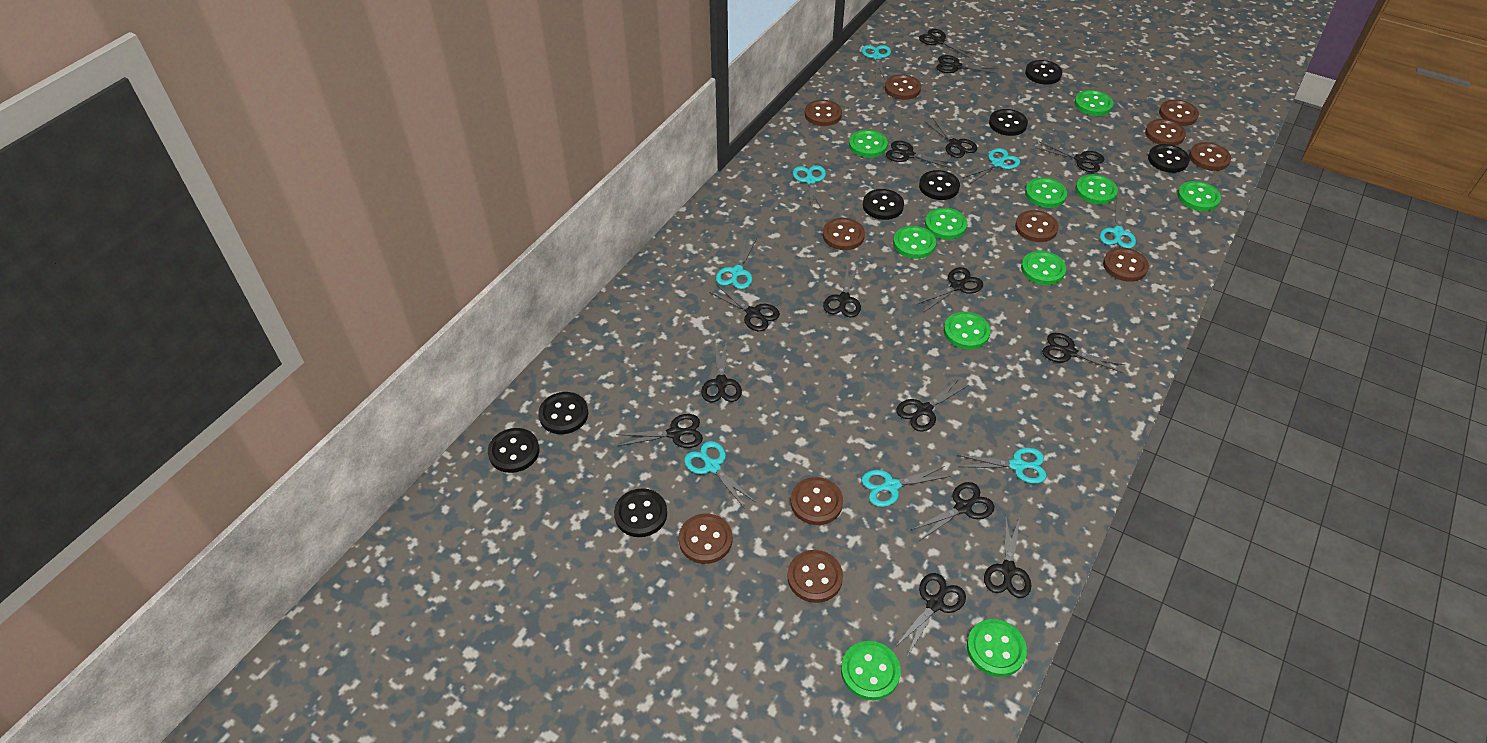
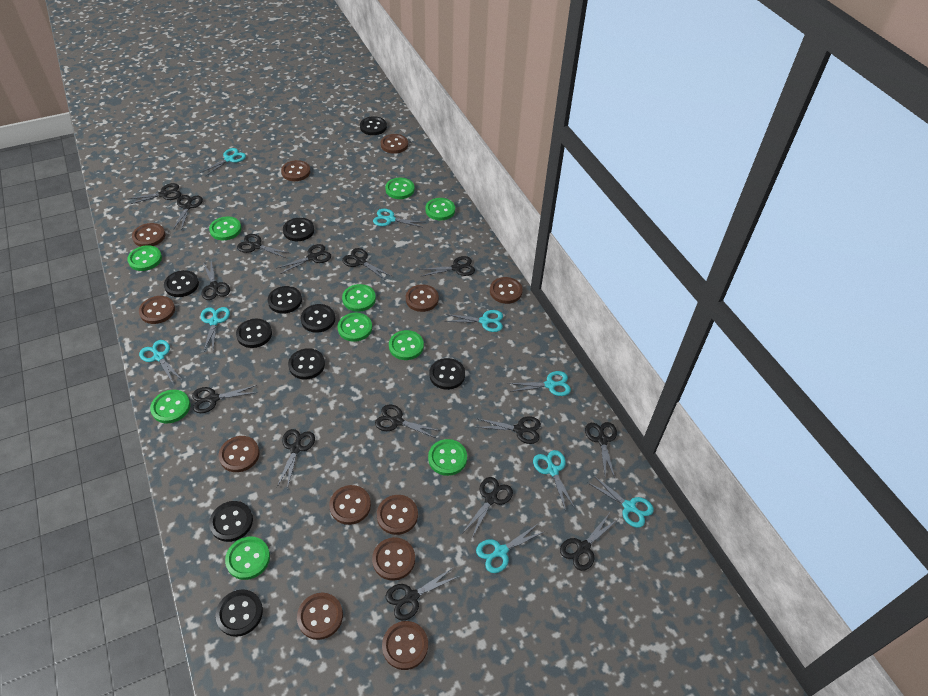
black button: [488,428,539,473] [538,392,588,434] [614,488,667,537] [863,189,904,220] [919,170,960,200] [989,109,1028,136] [1025,60,1062,85] [1148,144,1190,173] = 8 -> [164,270,199,297] [209,501,253,542] [216,589,263,637] [236,319,272,348] [268,286,302,314] [283,218,314,241] [288,348,325,380] [300,304,335,333] [360,116,387,135] [429,358,465,390] = 10
brown button: [679,514,732,564] [787,550,843,603] [791,477,843,525] [805,100,842,126] [823,218,865,250] [885,75,921,100] [1015,210,1059,242] [1103,247,1149,282] [1145,119,1186,146] [1159,100,1199,126] [1189,142,1231,171] = 11 -> [132,223,165,247] [139,296,175,324] [219,436,260,472] [281,160,311,181] [297,593,343,640] [329,485,371,525] [372,537,415,581] [377,495,418,535] [381,134,408,154] [382,621,428,670] [406,284,439,312] [490,277,523,304] = 12
green button: [841,641,901,700] [849,130,888,158] [893,226,936,259] [925,208,967,240] [944,312,991,350] [967,619,1027,677] [1021,251,1066,285] [1025,178,1067,208] [1074,90,1113,116] [1075,174,1118,205] [1177,181,1221,211] = 11 -> [127,245,162,271] [150,390,190,423] [209,216,242,240] [225,536,270,580] [338,313,372,342] [342,284,376,312] [385,178,415,199] [389,330,424,360] [425,198,455,220] [428,439,467,476] = 10
turquoise scissors: [684,441,755,509] [716,238,757,289] [793,165,826,210] [862,45,891,79] [862,466,951,507] [957,447,1047,484] [963,148,1020,184] [1100,201,1136,248] = 8 -> [139,340,183,385] [200,148,246,176] [201,307,230,353] [373,209,426,228] [445,310,503,332] [476,523,544,573] [508,371,571,396] [533,450,575,511] [587,475,654,528] = 9

